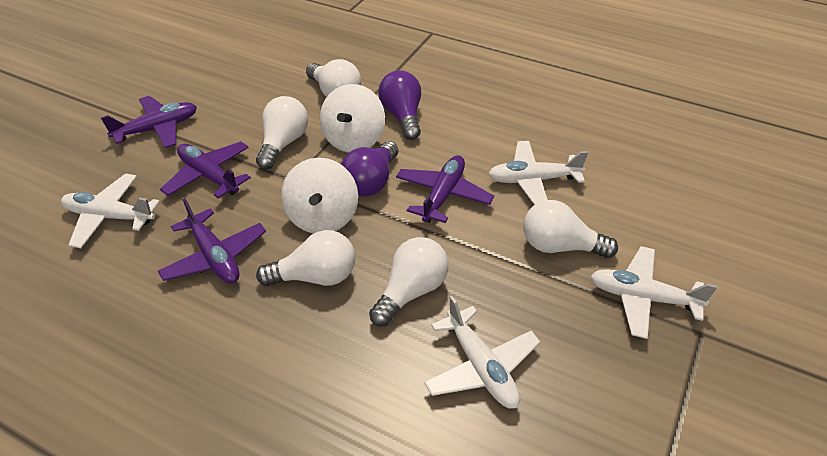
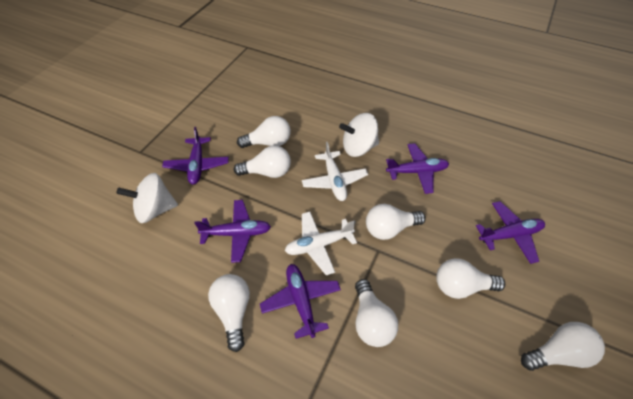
purple light bulb: [341,141,398,197] [378,70,421,140] = 2 -> none = 0
purple plane: [101,96,197,148] [158,199,266,284] [160,141,251,198] [396,155,494,223] = 4 -> [162,127,229,185] [194,200,271,263] [260,264,341,339] [386,143,449,194] [476,201,545,264] = 5
white light bulb: [256,96,308,169] [256,230,355,286] [306,59,361,97] [369,237,448,326] [523,200,618,258] = 5 -> [208,274,250,352] [234,145,291,178] [237,116,291,148] [355,279,398,347] [366,204,426,240] [436,258,505,299] [521,322,605,371] = 7
white plane: [61,173,160,248] [424,296,540,409] [488,141,588,205] [590,246,717,339] = 4 -> [285,212,357,275] [302,142,368,201] = 2

